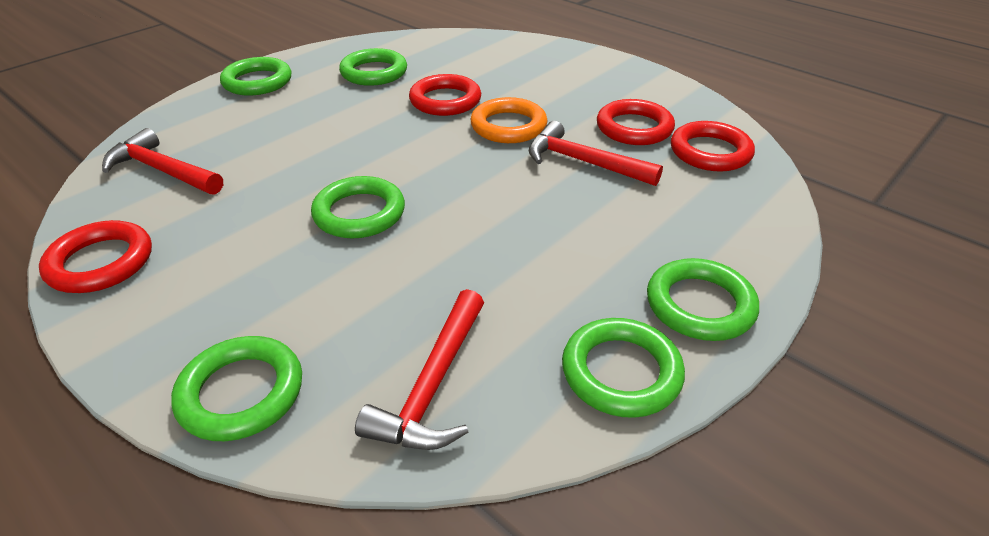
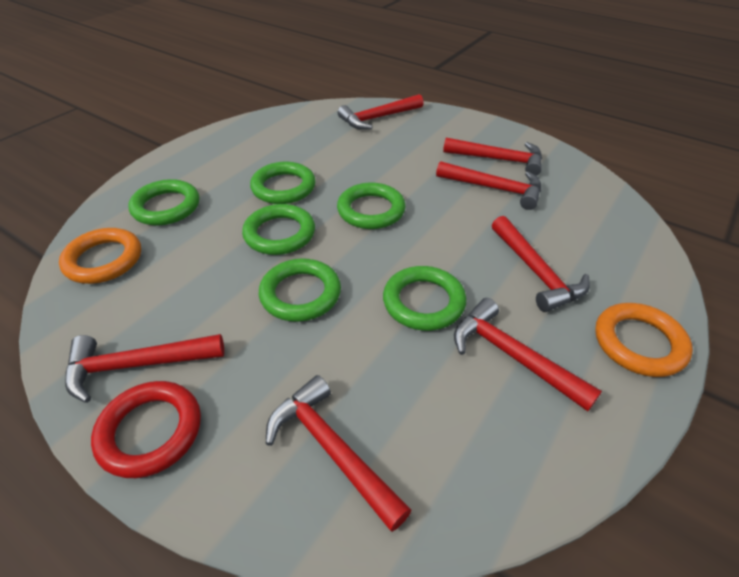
orange ring: [471,97,548,143] = 1 -> [59,228,141,284] [595,303,693,377] = 2
red hammer: [102,128,223,195] [355,289,484,450] [529,121,663,186] = 3 -> [65,334,224,403] [266,375,412,532] [338,94,424,129] [436,161,541,210] [443,138,542,175] [454,298,602,411] [492,216,590,312] = 7
red ring: [39,220,152,293] [409,74,481,116] [597,99,675,145] [671,121,755,172] = 4 -> [91,381,201,478] = 1

